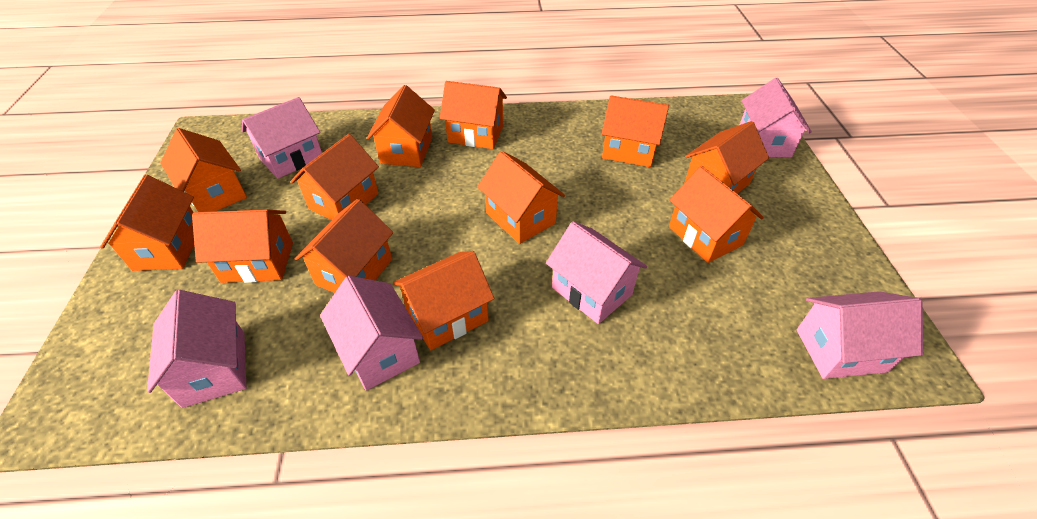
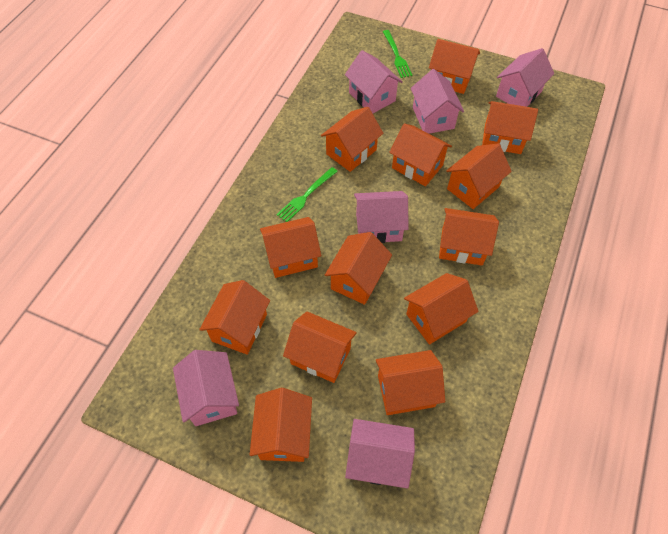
green fork: none = 0 -> [276,167,338,222] [383,30,412,78] = 2
orange house: [100,175,194,271] [161,128,247,212] [192,209,293,283] [290,134,379,220] [295,199,393,293] [367,85,435,167] [393,251,494,350] [440,81,507,149] [477,151,565,244] [602,95,669,167] [669,166,764,263] [685,121,769,194] = 12 -> [199,280,270,355] [250,388,312,462] [260,217,321,278] [283,311,357,383] [321,107,383,172] [325,232,392,305] [376,350,445,415] [389,123,452,187] [404,273,478,345] [429,39,480,94] [439,208,499,266] [446,143,512,209] [482,101,538,154] = 13

